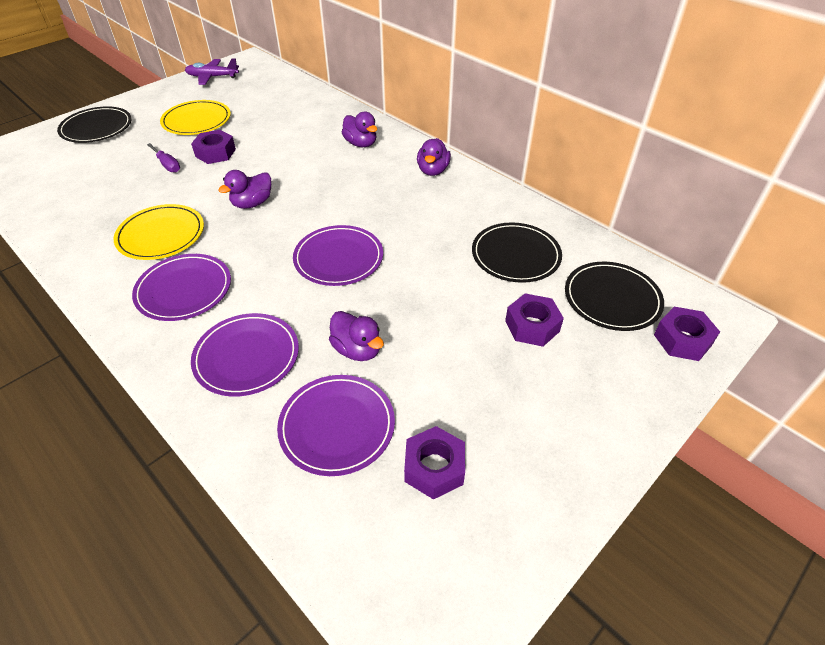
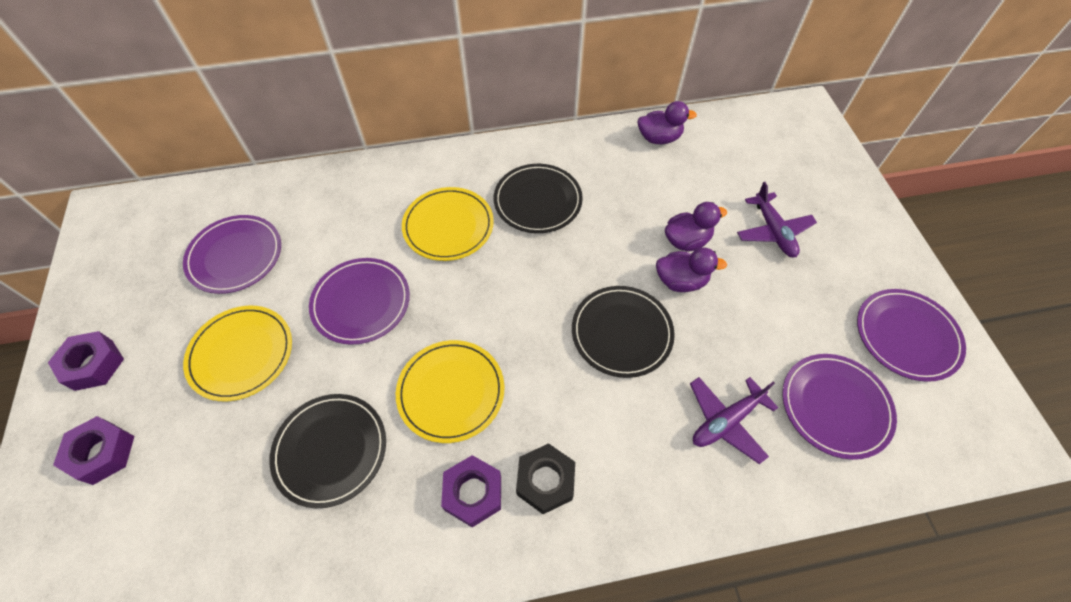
black nut: none = 0 -> [516,443,575,514] = 1
purple duck: [219,170,271,209] [329,311,384,361] [342,112,377,147] [417,138,451,176] = 4 -> [638,101,697,144] [656,247,727,292] [665,202,727,251] = 3
purple nut: [191,130,236,164] [404,426,465,499] [505,293,564,347] [654,307,720,361] = 4 -> [48,331,124,391] [53,416,134,485] [441,455,501,527] = 3
purple plane: [185,58,239,85] = 1 -> [690,377,778,464] [737,182,817,258] = 2
purple screwdriver: [147,143,180,173] = 1 -> none = 0
yellow plate: [113,204,204,260] [160,100,231,135] = 2 -> [183,306,292,401] [396,340,504,443] [402,187,494,261] = 3

